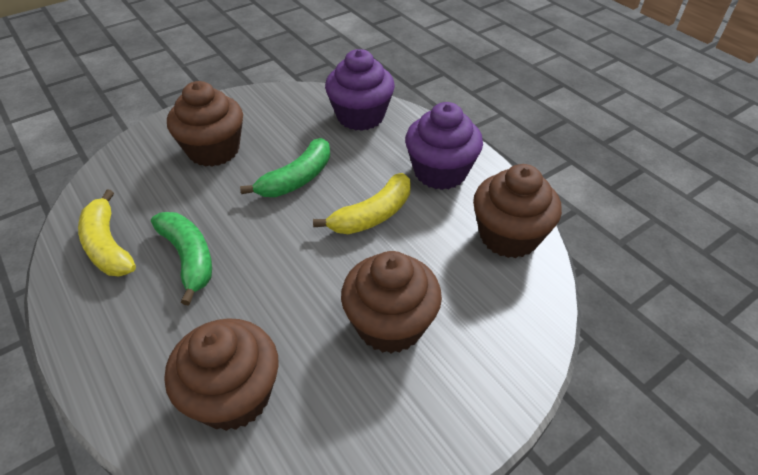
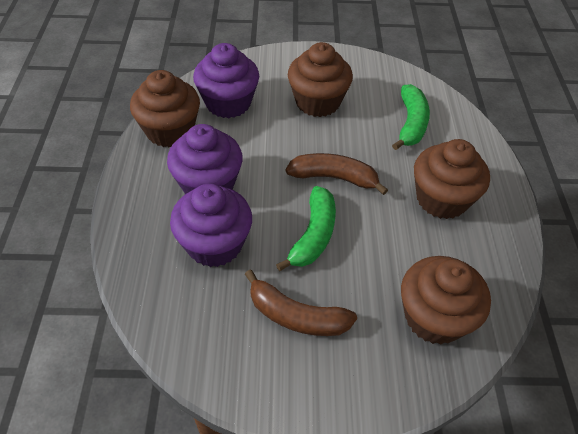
brown banana: none = 0 -> [245,270,357,336] [286,153,388,195] = 2
purple cupcake: [325,49,395,131] [405,102,483,190] = 2 -> [167,124,243,194] [170,184,252,267] [193,43,259,118] = 3
yellow banana: [78,190,136,276] [313,173,411,234] = 2 -> none = 0

